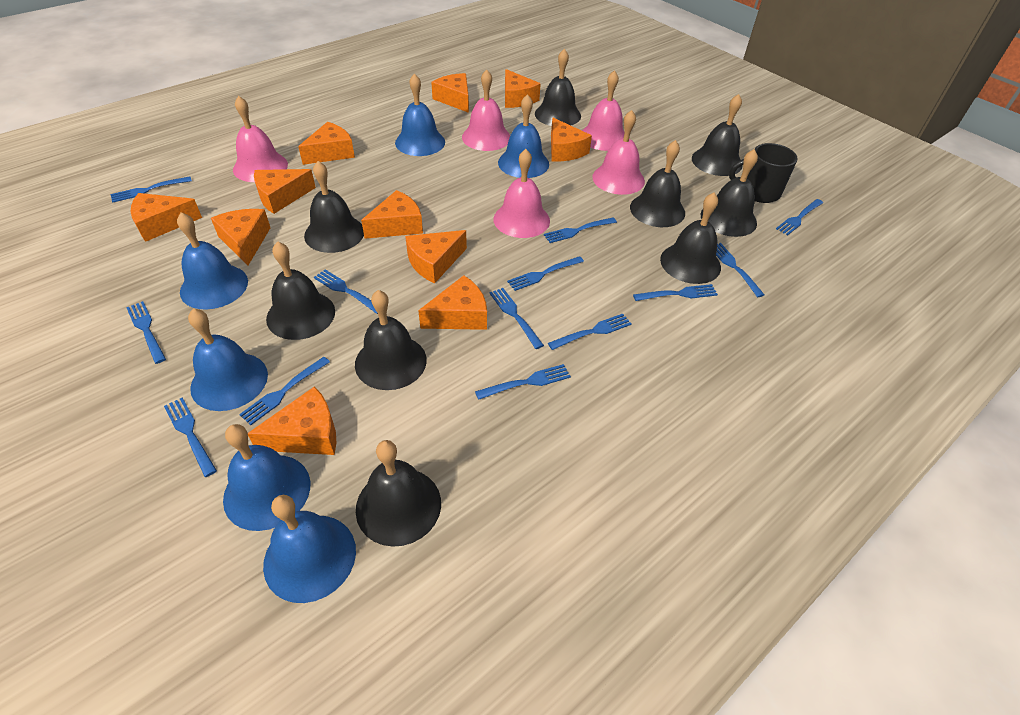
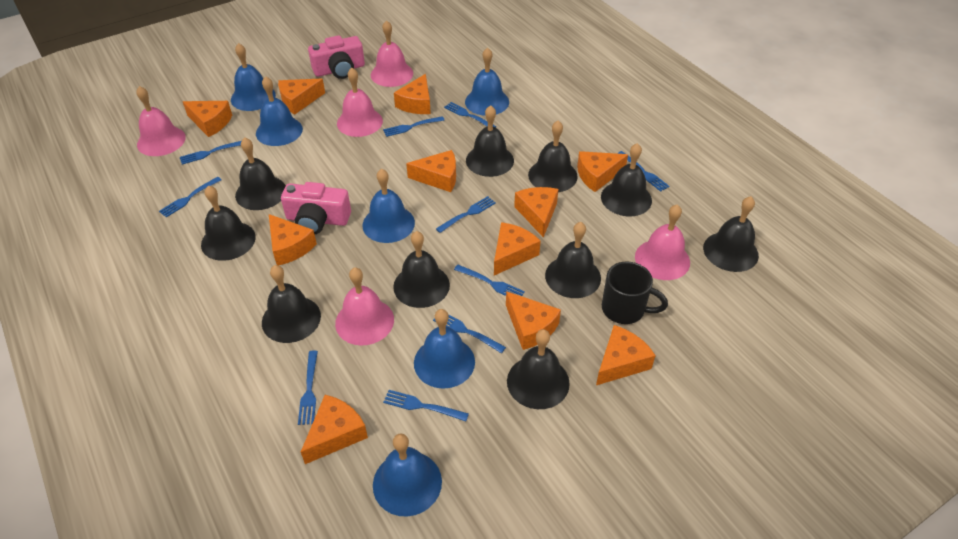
black bell: [266,241,335,340] [304,161,364,253] [355,290,427,390] [356,440,441,547] [535,49,581,126] [630,140,685,227] [660,193,721,284] [692,94,743,176] [701,149,758,237] = 9 -> [201,185,256,261] [235,137,286,210] [262,265,321,343] [393,231,450,308] [466,105,514,177] [507,329,570,409] [528,120,578,192] [545,222,601,298] [601,143,652,216] [703,196,759,272] = 10
blue fork: [110,177,192,202] [126,301,166,364] [164,398,217,477] [239,357,330,425] [314,269,378,314] [475,364,571,400] [489,288,544,349] [507,256,584,291] [544,217,617,243] [548,314,632,350] [633,284,718,301] [716,243,764,297] [776,199,823,235] = 13 -> [159,177,222,217] [180,141,241,165] [298,350,318,425] [383,116,444,137] [383,390,469,422] [433,315,506,353] [436,196,496,233] [444,102,496,128] [454,265,525,296] [617,151,669,192] = 10
pink camera: none = 0 -> [281,182,351,234] [308,35,365,79] = 2

